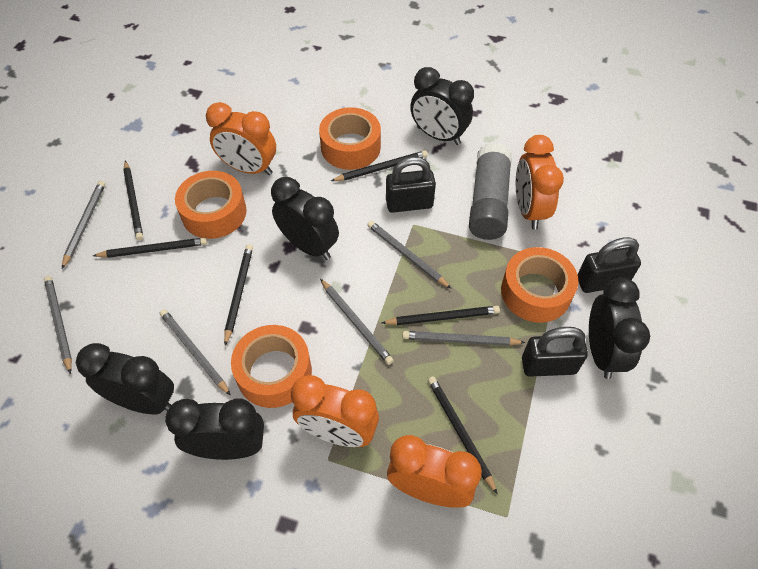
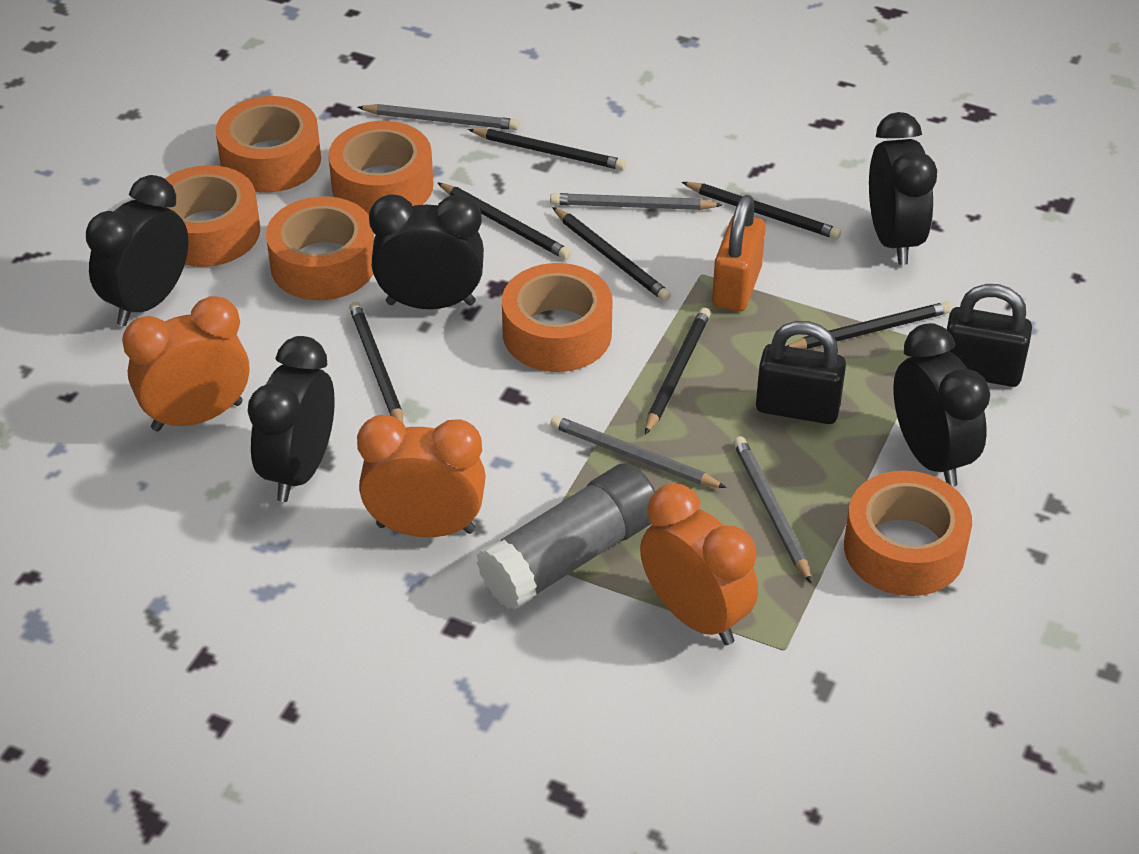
black padlock: [386,157,436,213] [522,327,588,377] [577,237,641,293] = 3 -> [756,321,846,424] [947,284,1032,387] = 2
black pencil: [93,237,207,258] [123,161,143,240] [224,244,253,346] [331,150,428,181] [382,306,500,325] [428,376,497,494] = 6 -> [349,302,403,423] [437,182,571,260] [468,129,626,170] [552,207,671,301] [645,308,711,435] [682,182,841,239] [787,301,952,349] = 7
grey pencil: [44,276,72,374] [62,181,105,269] [160,309,231,396] [320,279,394,365] [367,221,452,289] [402,331,526,346] = 6 -> [357,104,519,130] [550,193,722,210] [550,416,727,488] [733,436,812,584] = 4
orange clock: [206,102,276,175] [291,375,379,447] [387,435,482,508] [516,135,564,230] = 4 -> [122,296,249,431] [357,415,486,537] [640,484,758,645] = 3
orange padlock: none = 0 -> [712,195,766,312] = 1
orange tape: [175,171,247,239] [231,325,312,408] [319,107,381,170] [501,247,578,323] = 4 -> [165,165,260,267] [216,96,321,192] [266,197,374,300] [328,121,433,214] [502,263,612,372] [844,470,972,596] = 6

